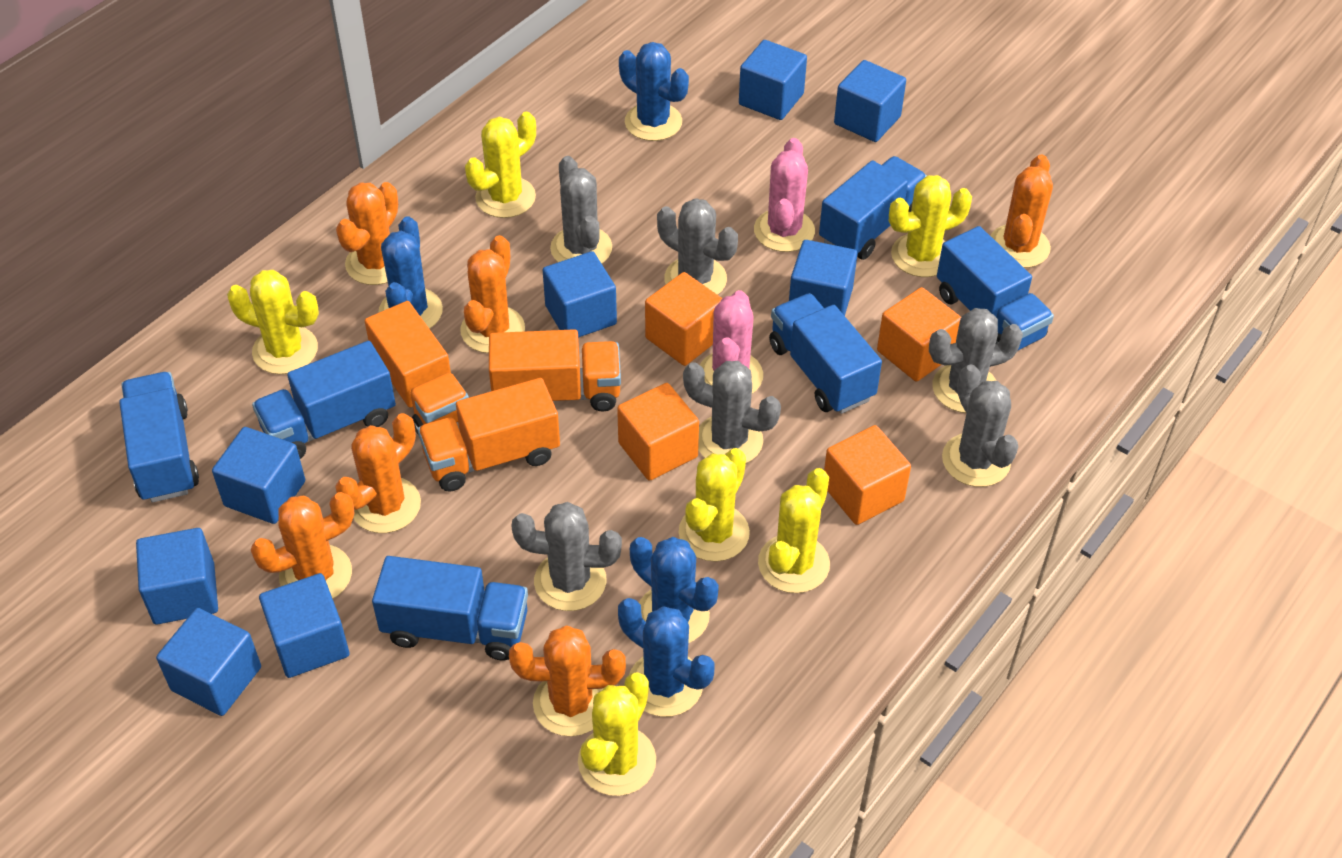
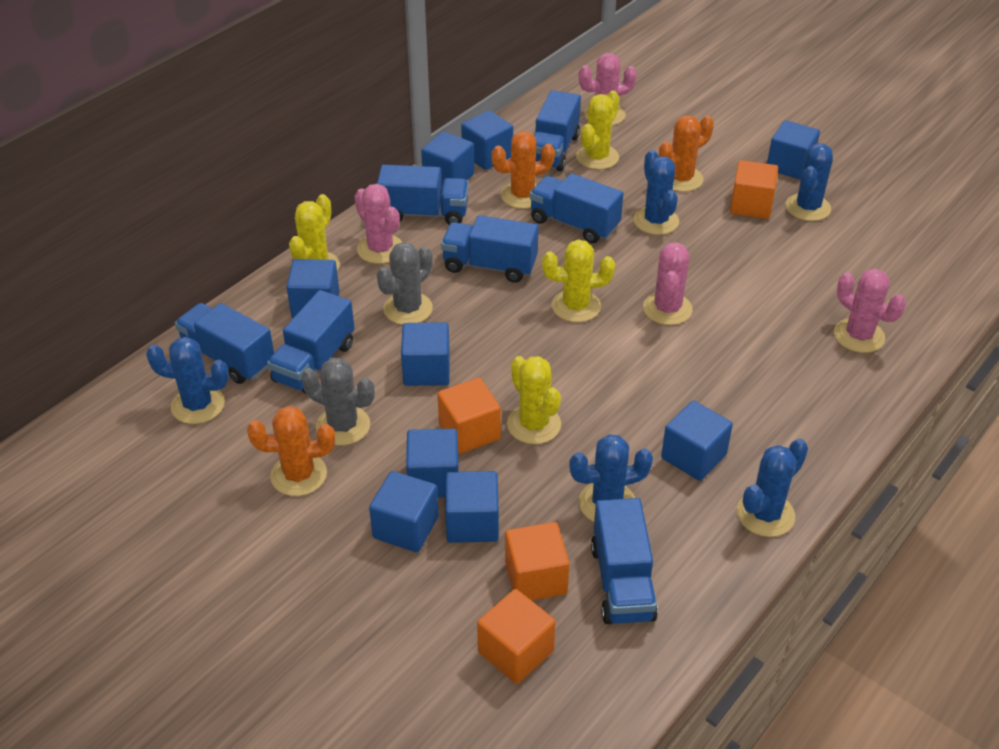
blue cactus: [379,216,443,329] [618,598,714,717] [619,42,689,141] [630,537,719,643] = 4 -> [146,337,229,424] [569,434,653,522] [633,150,679,235] [737,439,808,537] [786,143,833,221] = 5
blue cube: [136,528,218,625] [156,608,261,716] [212,427,305,524] [259,573,349,678] [543,251,617,338] [739,40,807,120] [789,240,858,316] [834,60,906,142] = 8 -> [287,259,339,318] [369,471,439,552] [401,322,450,386] [406,429,459,497] [421,131,474,185] [445,471,499,543] [461,110,513,170] [661,400,733,481] [767,120,820,180] = 9
blue truck: [119,372,199,503] [252,341,396,459] [372,556,528,660] [769,293,882,414] [819,156,927,260] [937,226,1054,350] = 6 -> [175,303,274,384] [267,290,355,394] [377,165,469,224] [441,215,539,283] [530,173,623,244] [534,90,581,171] [591,498,658,624] = 7
grey cactus: [511,502,622,611] [550,156,612,264] [657,198,738,295] [683,361,781,463] [929,308,1023,413] [942,364,1019,487] = 6 -> [301,358,375,446] [377,242,433,325] = 2
orange cactus: [251,492,355,599] [335,413,421,533] [336,182,398,285] [460,235,525,353] [509,625,626,736] [990,154,1053,268] = 6 -> [247,406,335,496] [492,131,555,209] [659,115,714,192] = 3
orange truck: [365,301,469,434] [418,378,560,491] [489,329,621,412] = 3 -> none = 0
pink cactus: [700,290,763,394] [754,138,815,252] = 2 -> [355,184,402,264] [578,53,637,126] [643,242,693,325] [834,269,906,353] = 4
yellow cactus: [227,270,319,374] [465,112,536,218] [578,672,656,796] [679,448,750,562] [758,468,830,593] [889,175,972,277] = 6 -> [289,194,340,271] [507,356,561,444] [542,239,615,322] [576,91,619,170] = 4

